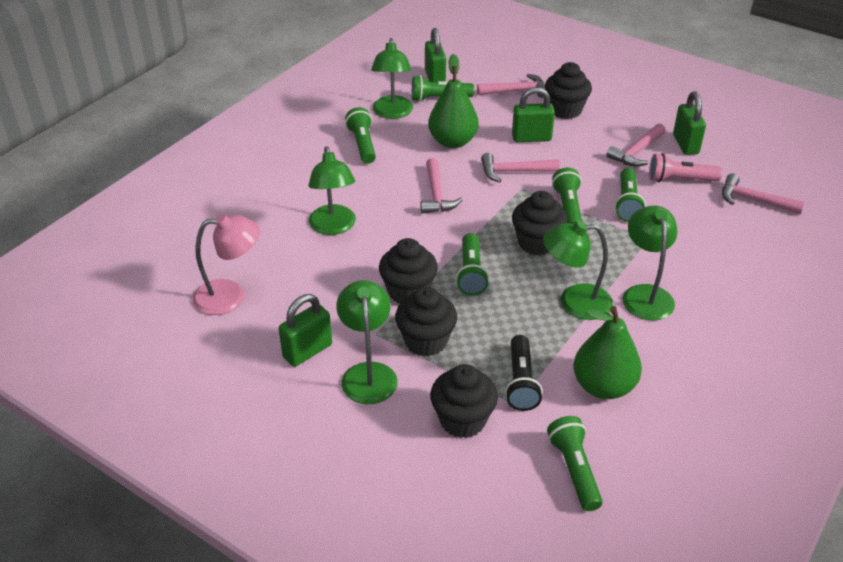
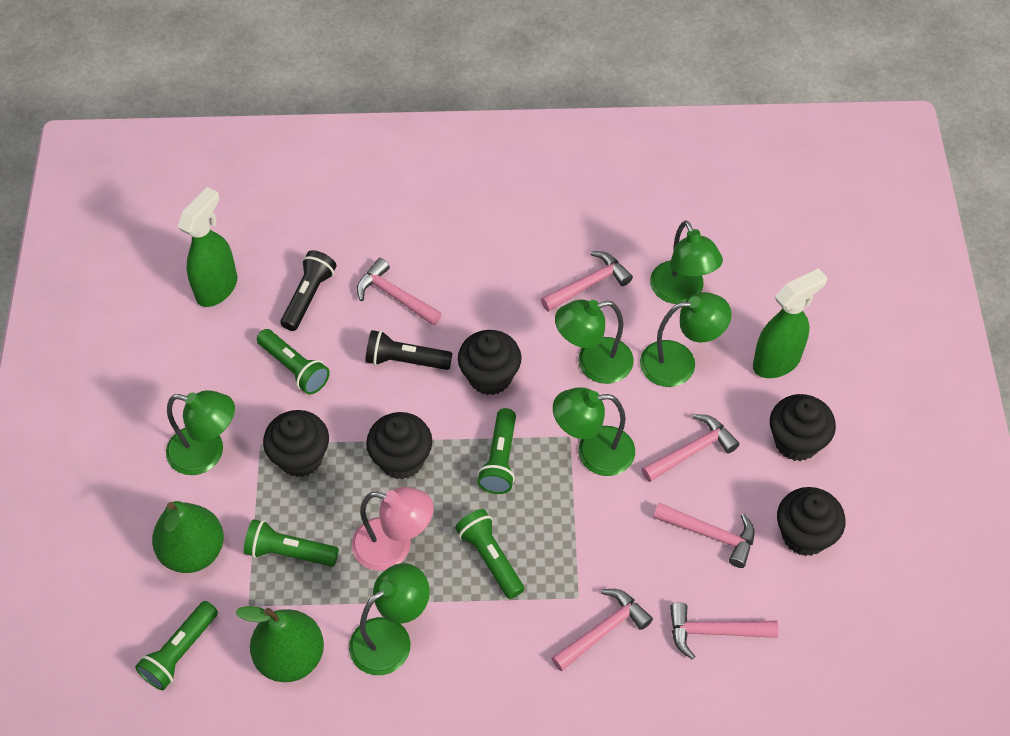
black flashlight: [505,335,543,411] = 1 -> [281,250,336,331] [365,330,453,370] = 2
green flashlight: [345,107,376,164] [412,75,474,102] [456,233,489,296] [547,416,603,511] [552,167,582,225] [615,168,646,222] = 6 -> [135,601,218,690] [244,519,339,567] [257,329,330,395] [455,509,524,599] [477,408,516,494] = 5
green lamp: [308,146,356,235] [336,280,398,404] [371,38,413,119] [543,221,613,320] [622,205,678,320] = 5 -> [166,390,235,475] [349,563,430,675] [553,387,635,476] [555,299,634,384] [640,292,732,387] [650,220,723,304] = 6
green padlock: [279,294,332,367] [425,28,446,82] [512,87,555,142] [673,91,706,155] = 4 -> none = 0
green spray bottle: none = 0 -> [178,187,237,307] [753,268,827,378] = 2
pink flashlight: [649,153,722,182] = 1 -> none = 0
pink hammer: [420,158,463,214] [477,74,545,98] [481,153,560,182] [606,123,666,167] [722,174,805,214] = 5 -> [357,258,442,325] [541,251,633,312] [551,589,653,671] [642,414,740,482] [653,503,755,568] [670,602,778,659] = 6

